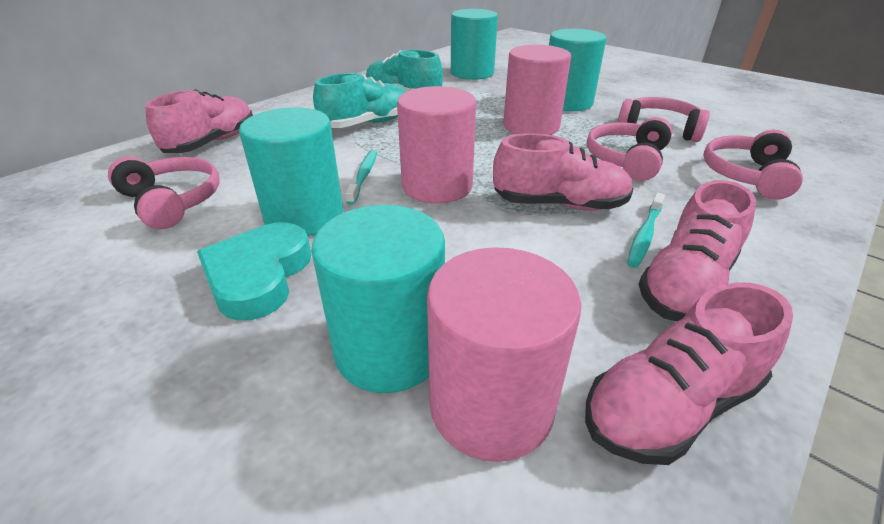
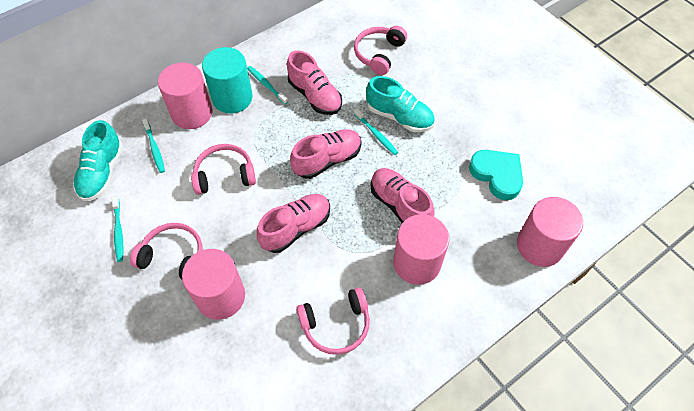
pink cylinder: [397,86,476,203] [427,247,581,462] [503,45,571,135] = 3 -> [158,62,212,129] [182,249,245,320] [393,214,449,285] [517,197,583,267] = 4
turquoise cylinder: [239,107,343,236] [311,205,445,393] [451,9,498,80] [549,29,606,111] = 4 -> [202,47,253,114] = 1
turquoise toothbrush: [345,150,377,205] [627,193,665,268] = 2 -> [112,196,124,262] [142,119,165,173] [247,66,288,104] [354,108,398,155] = 4

